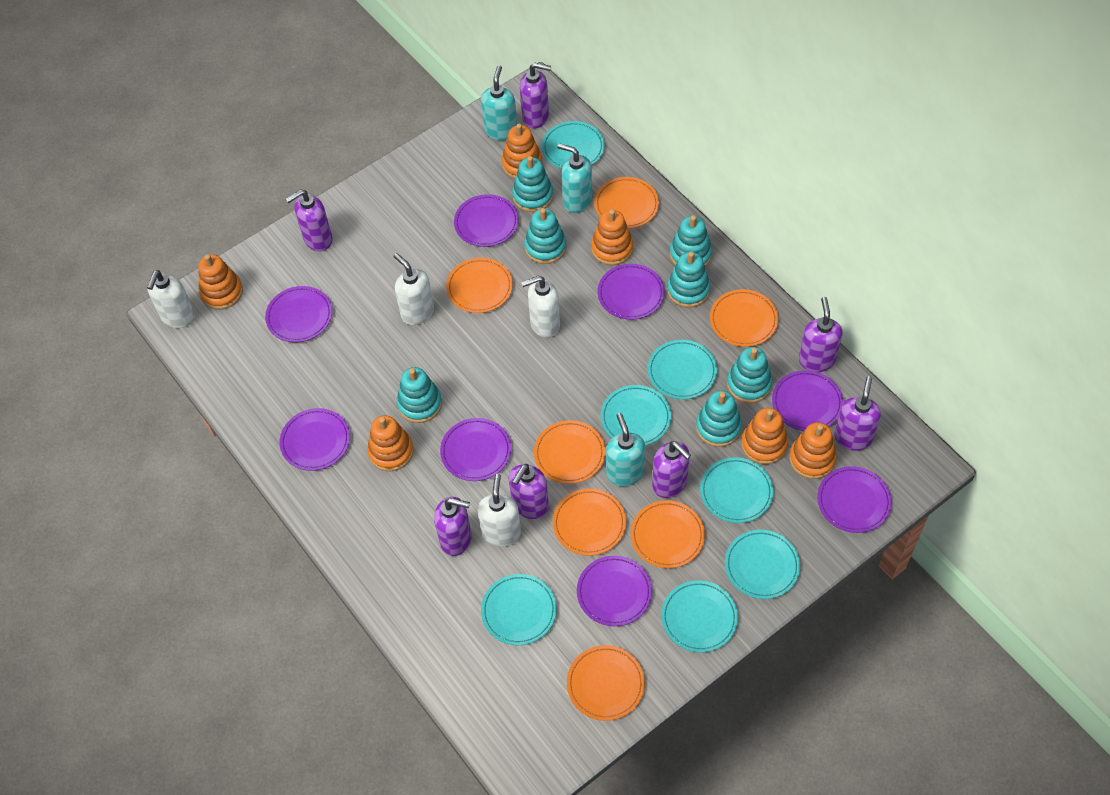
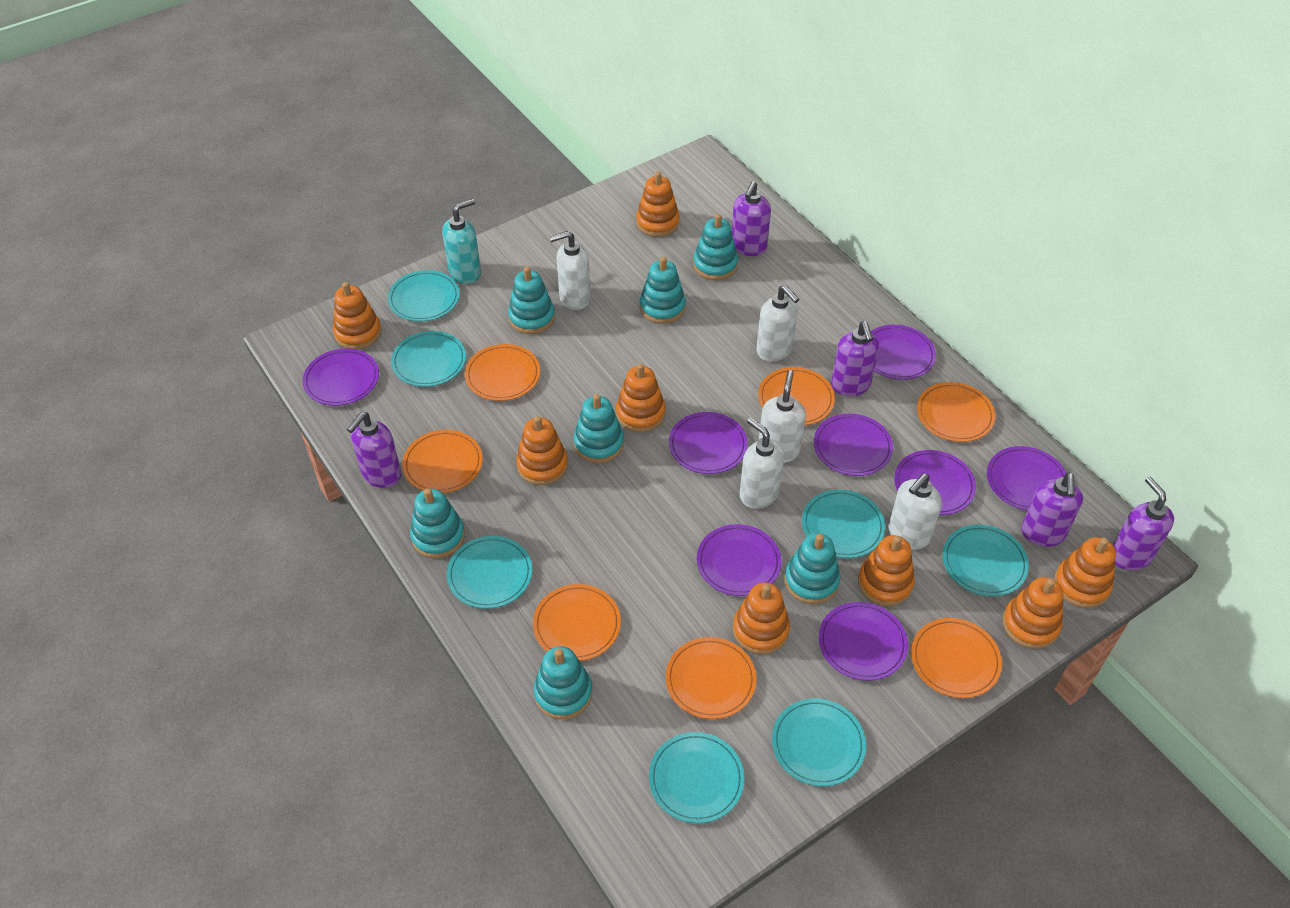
orange stacking toy: [198,254,243,310] [367,415,414,471] [502,124,542,179] [591,209,633,265] [741,408,788,464] [789,422,837,479] = 6 -> [333,282,382,349] [516,416,568,485] [616,363,666,432] [636,171,680,237] [733,583,790,654] [858,535,915,606] [1003,577,1064,649] [1054,537,1116,608] = 8
purple soap dispenser: [286,189,333,251] [434,497,472,556] [509,464,549,519] [520,63,551,128] [652,441,691,498] [799,297,842,372] [834,376,881,451] = 7 -> [347,412,401,488] [732,181,771,256] [831,321,879,396] [1021,472,1083,547] [1113,477,1174,570] = 5
turquoise soap dispenser: [481,65,517,141] [557,143,592,213] [606,413,645,486] = 3 -> [442,199,481,284] = 1
white soap dispenser: [147,270,195,328] [393,253,434,325] [478,474,521,547] [521,276,560,338] = 4 -> [549,231,590,310] [740,418,784,509] [756,285,799,362] [759,370,806,463] [888,474,942,550] = 5

